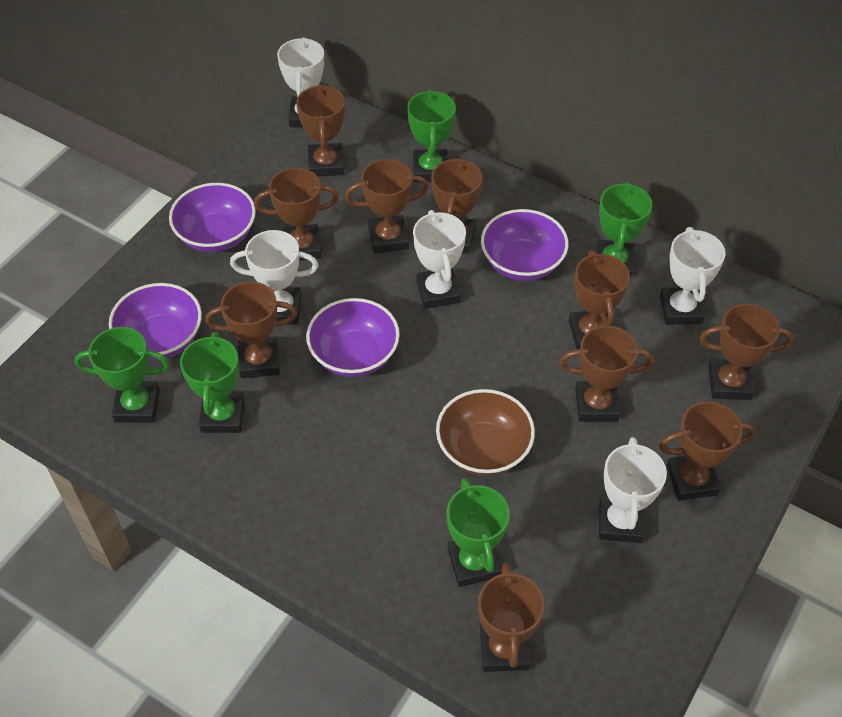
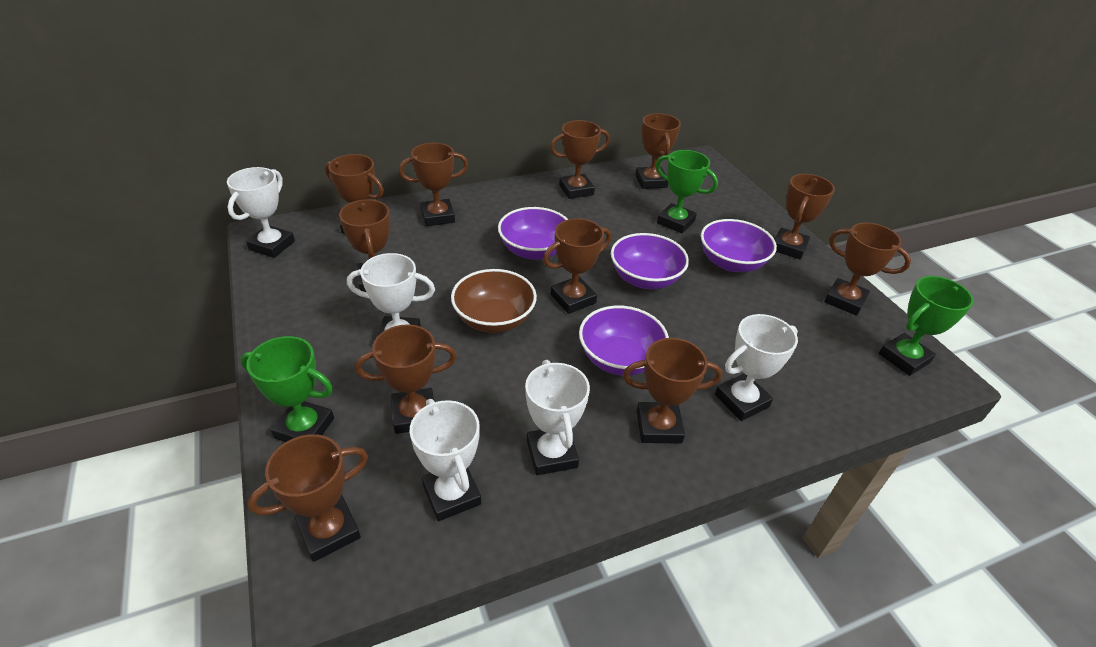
brown trophy: [205,282,297,378] [254,168,339,261] [296,84,345,177] [345,159,429,254] [431,157,482,254] [478,562,544,672] [559,326,653,422] [569,250,630,349] [659,402,756,501] [699,304,793,400] = 10 -> [248,434,368,562] [325,154,384,234] [339,199,390,292] [355,324,457,434] [399,143,468,226] [543,218,611,314] [550,120,610,199] [623,338,722,444] [635,113,681,189] [775,174,835,259] [824,222,911,316] = 11
green trophy: [75,327,170,423] [180,332,245,433] [407,89,456,182] [446,478,510,587] [596,181,652,279] = 5 -> [240,336,334,442] [656,150,718,233] [879,276,974,376] = 3

